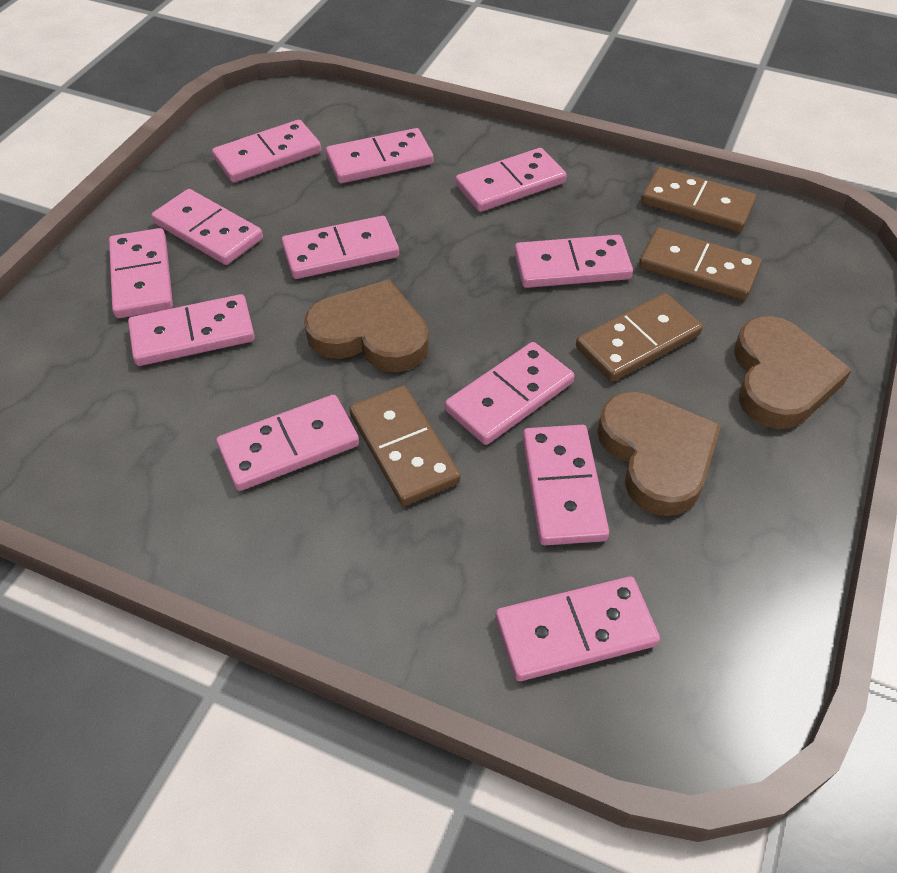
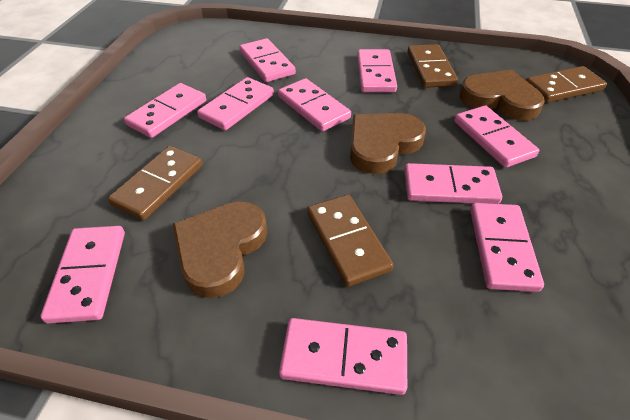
pink domino: [109,228,173,318] [128,294,255,366] [152,189,263,265] [212,120,321,183] [216,395,359,491] [282,216,399,279] [326,128,433,183] [445,342,574,445] [456,148,566,212] [495,577,660,681] [514,235,633,288] [523,425,609,545] = 12 -> [40,226,125,324] [124,83,206,138] [197,77,274,130] [239,38,296,82] [278,78,351,132] [279,318,407,395] [357,49,397,93] [404,163,502,204] [454,105,539,168] [470,203,544,292] = 10

